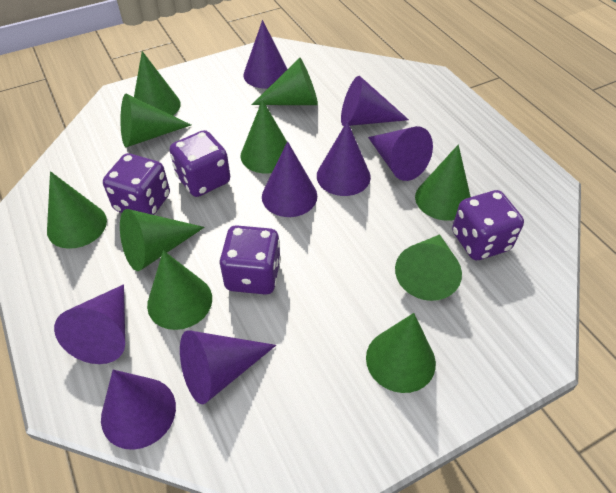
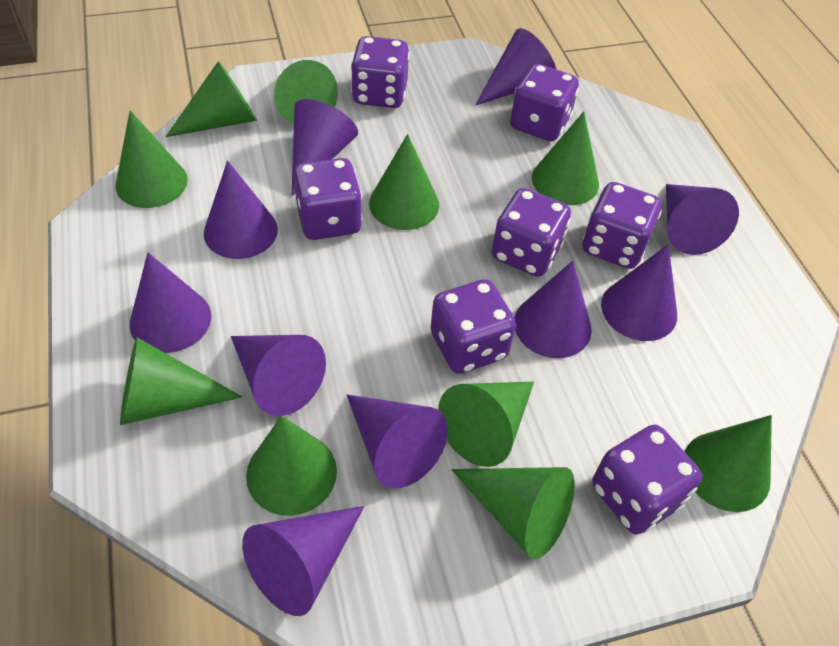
purple cone: [54,284,125,364] [101,370,176,450] [180,330,276,404] [243,20,287,89] [262,141,317,217] [317,121,371,196] [341,76,409,126] [368,126,433,181] = 8 -> [130,252,211,353] [204,161,278,259] [231,335,326,416] [242,506,364,616] [292,99,358,196] [347,395,448,489] [475,28,556,106] [515,261,592,358] [601,244,677,341] [666,184,739,255] = 10
purple dice: [103,153,170,215] [170,130,230,197] [219,225,281,295] [452,190,524,260] = 4 -> [293,158,362,240] [351,36,410,108] [430,279,516,374] [492,188,571,277] [510,64,579,141] [583,182,662,269] [593,424,703,535] = 7

